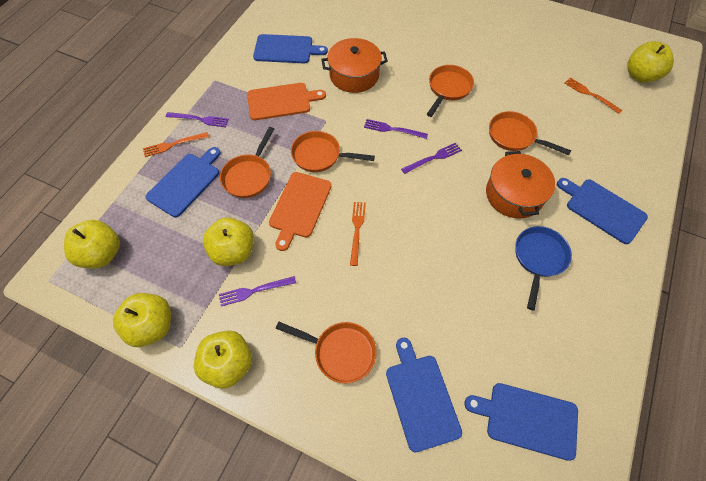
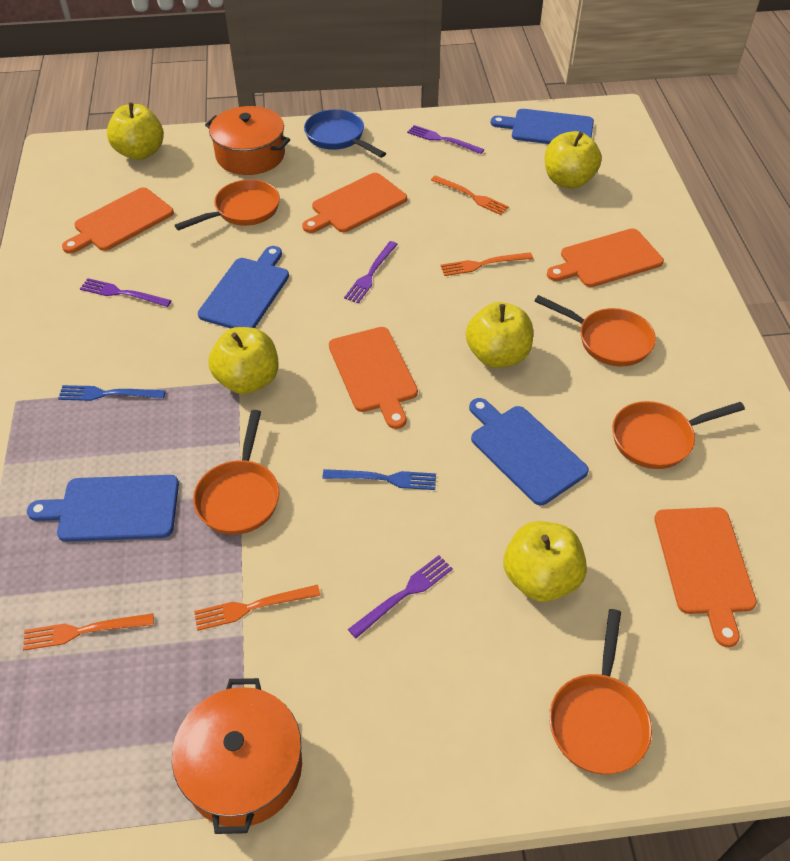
blue cutting board: [146,147,221,217] [253,34,328,63] [386,338,462,452] [464,383,578,461] [557,178,648,244] = 5 -> [27,475,179,542] [198,246,289,328] [469,398,589,505] [491,109,594,144] = 4
blue fork: none = 0 -> [58,385,166,401] [322,469,436,490] = 2
orange cutting board: [247,83,326,120] [269,172,332,251] = 2 -> [62,187,174,254] [302,173,407,233] [329,327,418,429] [547,229,664,287] [654,507,757,647] = 5
orange fork: [143,132,209,157] [350,202,366,266] [565,77,622,114] = 3 -> [23,613,154,651] [194,585,320,631] [431,175,509,215] [440,252,533,276] = 4

